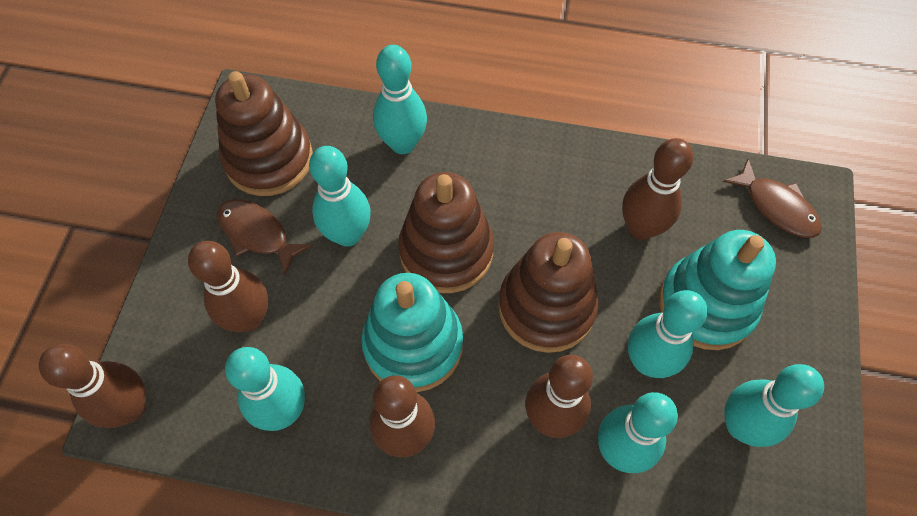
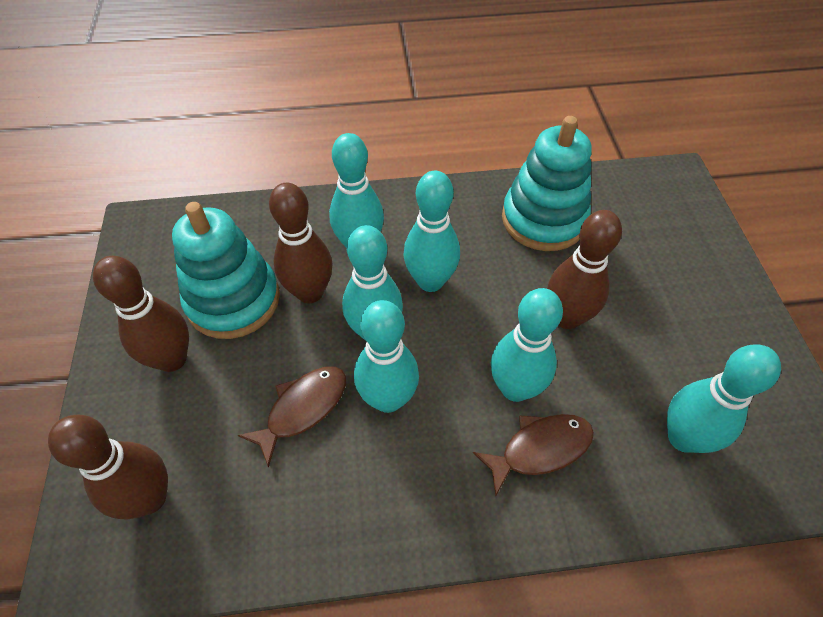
brown bowling pin: [39,344,146,428] [188,241,268,332] [370,375,435,457] [525,355,593,438] [622,138,693,240] = 5 -> [48,415,168,520] [93,256,189,372] [269,183,333,303] [547,210,622,329] = 4
brown stacking toy: [215,71,313,196] [398,172,494,293] [498,232,599,353] = 3 -> none = 0

